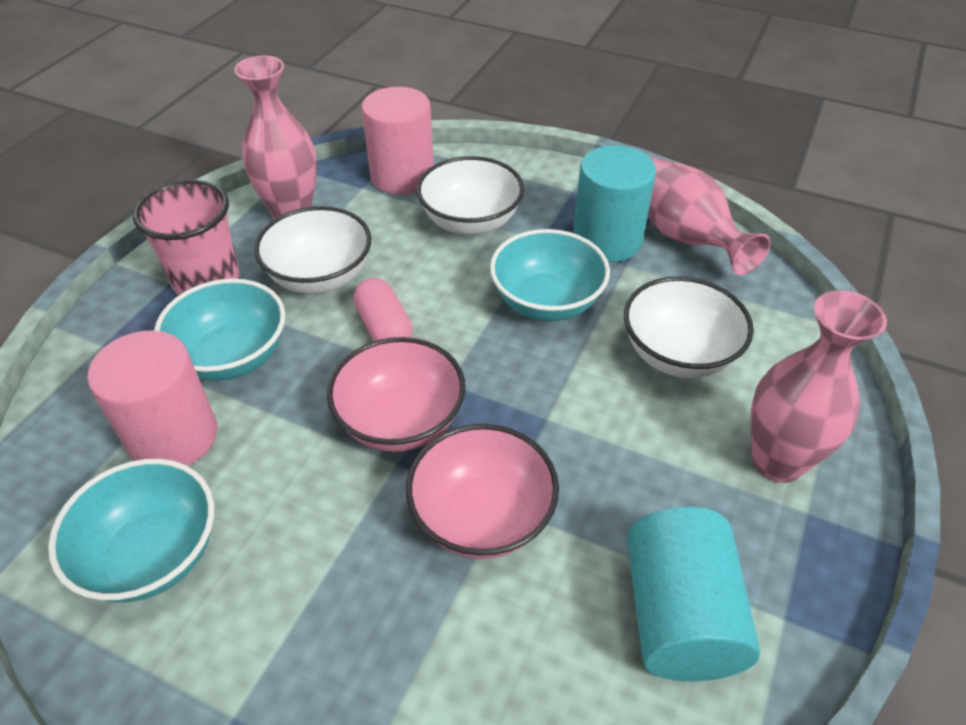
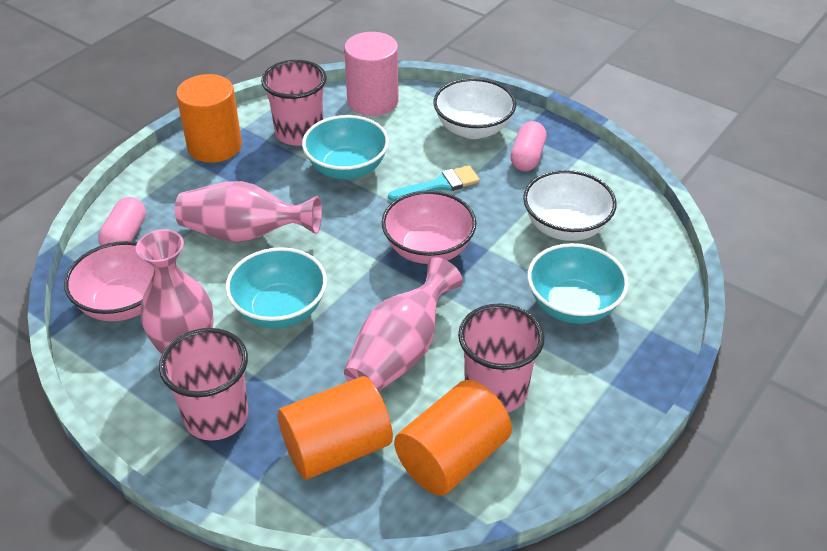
orange cylinder: none = 0 -> [176,74,242,163] [278,376,393,479] [394,380,512,496] = 3
pink capsule: [354,278,413,341] = 1 -> [98,197,146,246] [511,121,547,171] = 2
pink cup: [133,180,240,295] = 1 -> [159,328,248,441] [261,60,327,146] [458,304,545,413] = 3
pink cylinder: [88,330,218,466] [362,87,434,194] = 2 -> [344,32,399,116] = 1
turquoise brush: none = 0 -> [388,165,480,201] = 1
turquoise cylinder: [573,145,656,262] [627,507,760,681] = 2 -> none = 0
white bowl: [254,206,371,294] [417,156,524,235] [624,276,754,378] = 3 -> [433,78,516,139] [523,170,617,241] = 2

